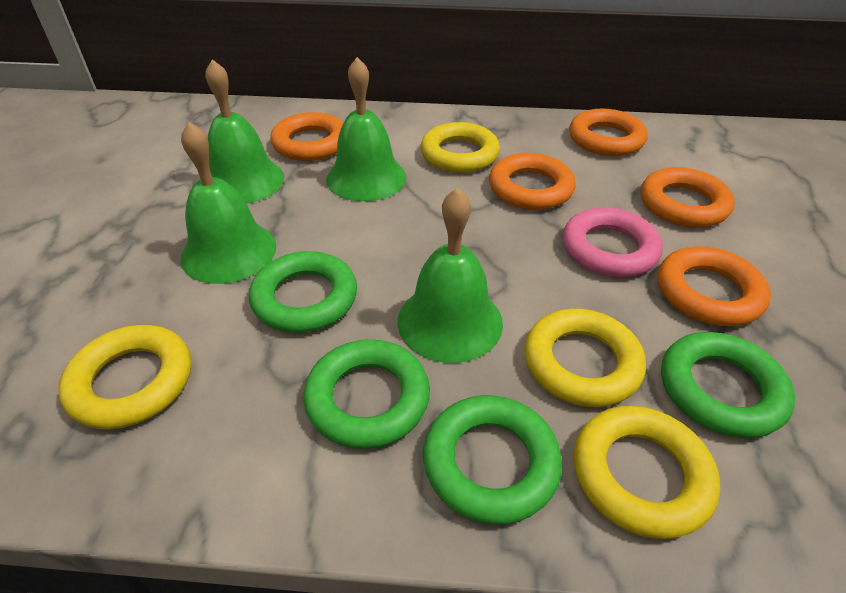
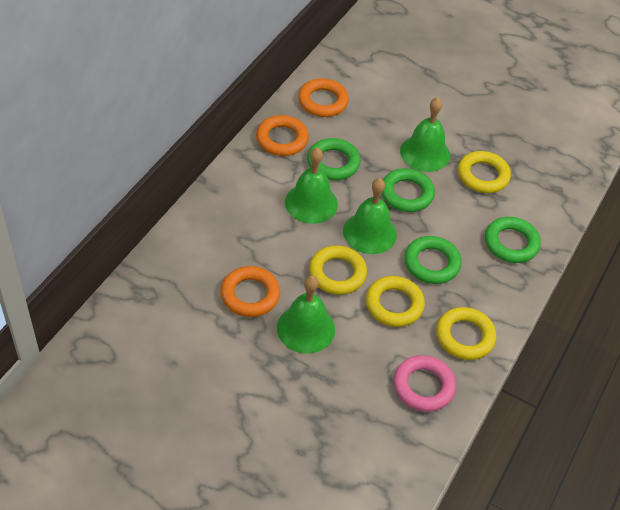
orange ring: [270,112,344,161] [489,153,576,210] [569,109,648,156] [641,167,735,227] [658,246,771,326] = 5 -> [220,266,280,317] [256,115,309,156] [298,78,349,117] = 3

